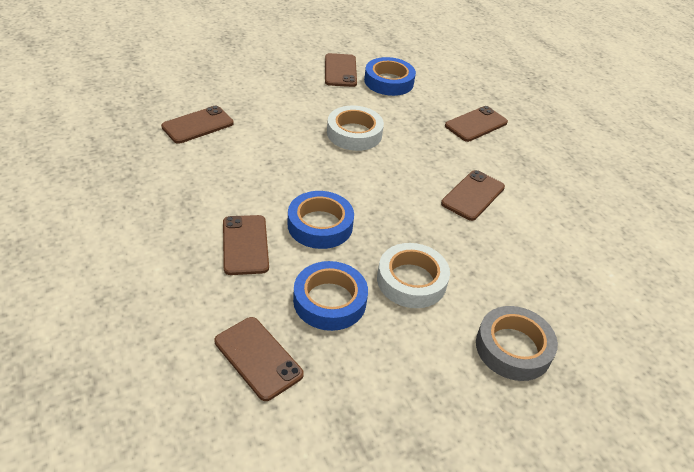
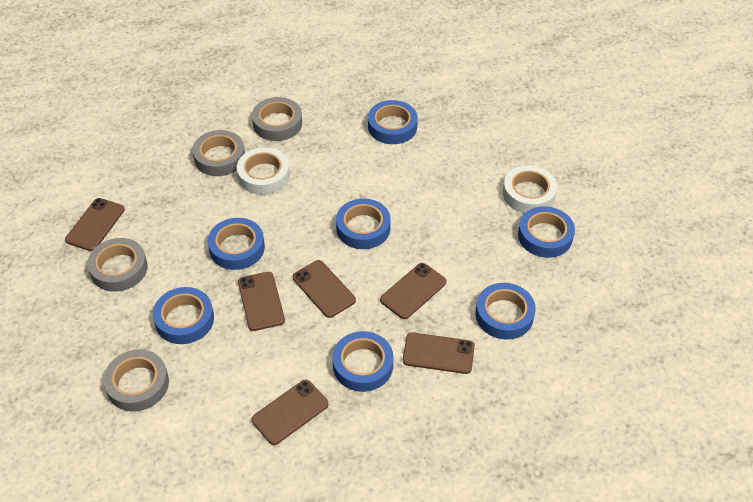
blue tape: [288,191,354,249] [293,261,368,331] [364,57,416,96] = 3 -> [153,287,214,344] [208,218,265,270] [332,331,394,392] [336,199,391,249] [368,100,418,144] [475,283,536,340] [518,206,575,258] = 7
grey tape: [476,306,558,381] = 1 -> [87,238,148,292] [103,349,169,412] [192,130,245,176] [252,97,302,141] = 4

